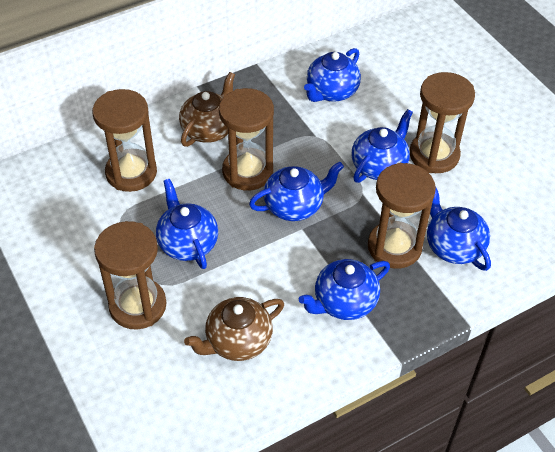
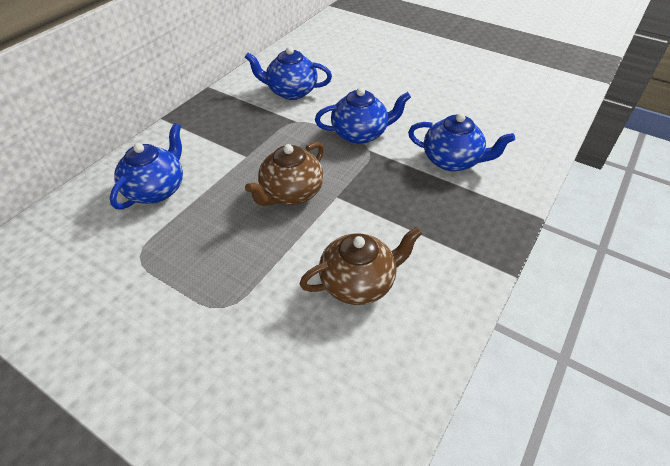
blue teapot: [156,179,218,269] [249,162,344,221] [299,259,390,320] [304,48,361,102] [351,109,413,183] [427,188,491,271] = 6 -> [110,123,183,210] [245,47,332,100] [315,87,411,144] [408,113,515,171] = 4
brown hourglass: [92,89,157,192] [94,221,166,330] [219,88,274,190] [368,163,436,268] [410,72,475,173] = 5 -> none = 0

